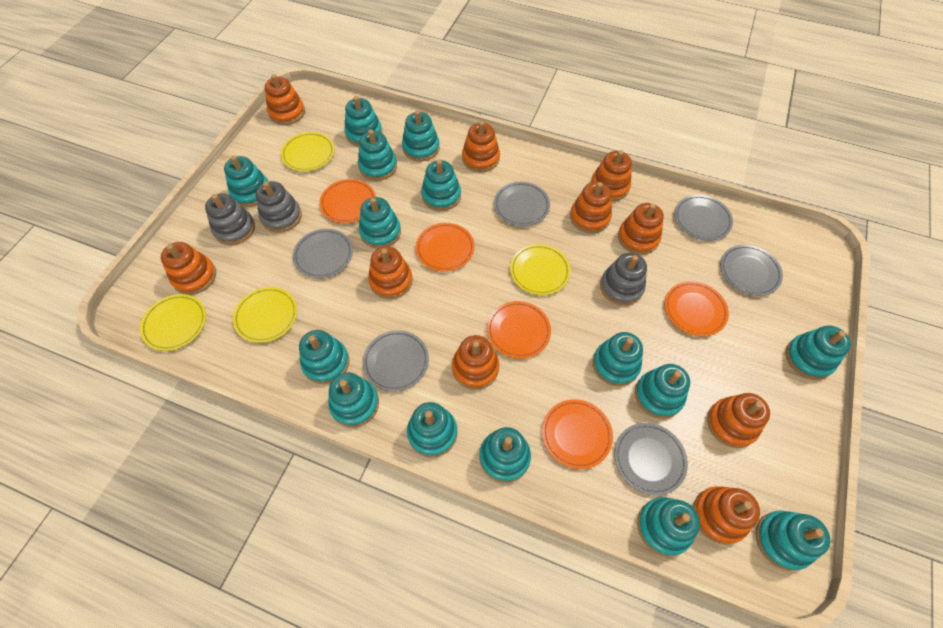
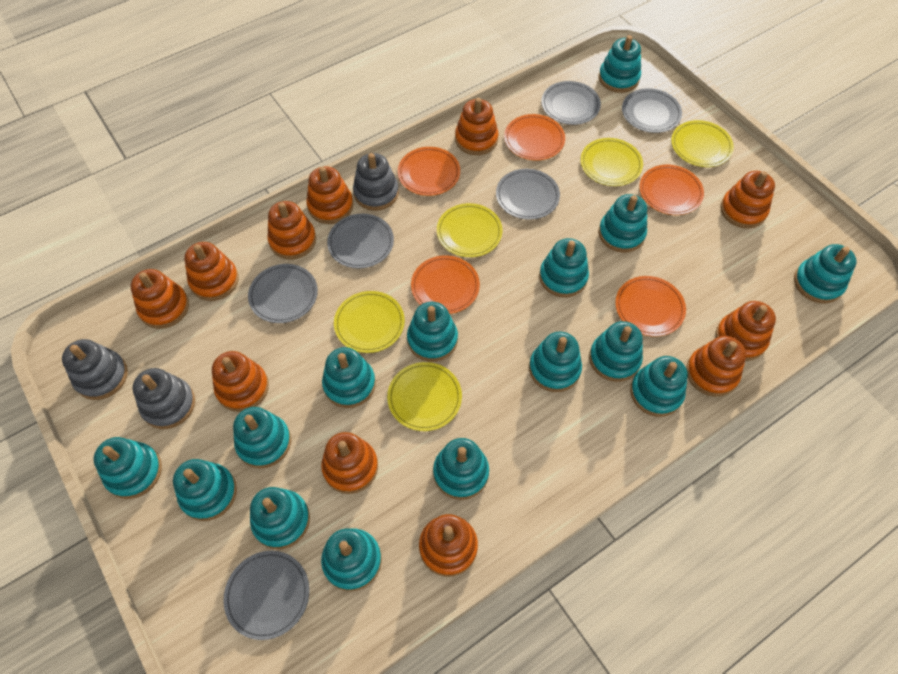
orange stacking toy: [161,242,216,295] [265,74,305,125] [368,246,413,299] [452,335,499,390] [462,121,500,172] [570,182,612,233] [591,150,632,202] [618,203,664,255] [693,486,760,544] [707,393,770,448] = 10 -> [130,269,189,329] [184,242,239,301] [212,351,269,412] [267,201,316,259] [306,166,353,224] [321,432,378,494] [419,514,478,577] [455,98,498,155] [686,336,746,397] [715,301,776,361] [720,171,775,229] = 11
yellow plate: [140,294,206,351] [233,287,297,343] [281,132,335,172] [510,244,571,295] = 4 -> [334,291,405,353] [387,362,462,431] [437,203,503,257] [580,138,643,186] [671,120,734,167] = 5

